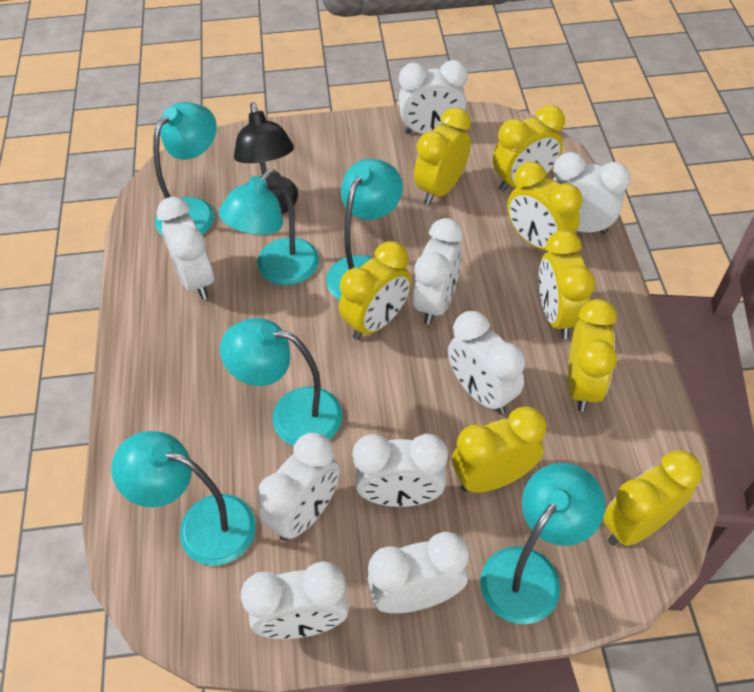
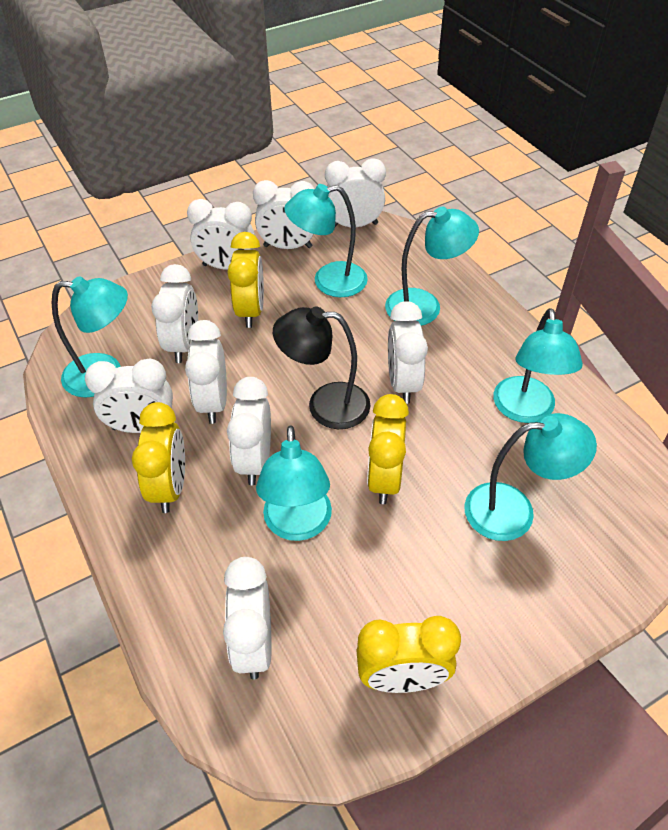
yellow clock: [339,241,411,340] [414,107,471,205] [452,406,546,493] [493,105,565,192] [507,162,582,251] [539,230,595,339] [568,299,617,412] [603,450,702,546] = 8 -> [132,402,185,513] [227,232,264,328] [356,616,461,693] [367,394,409,504] = 4

